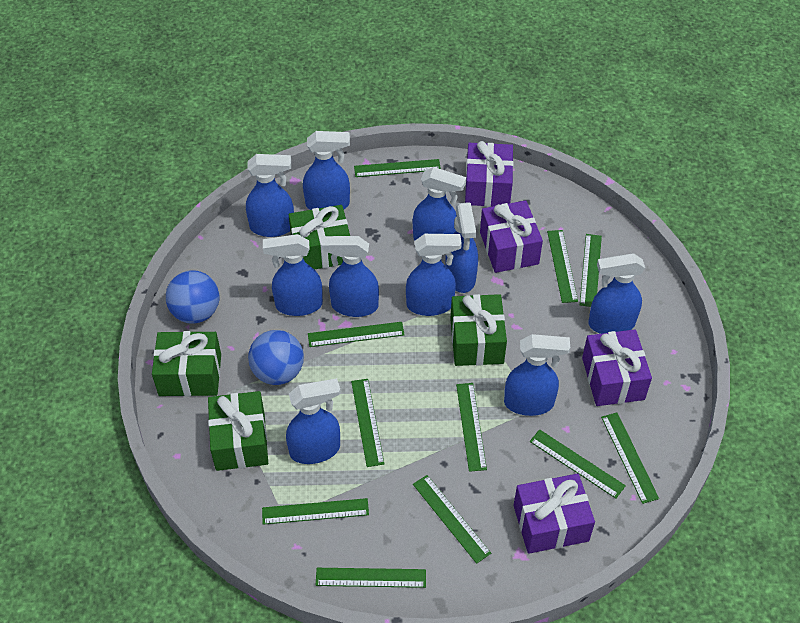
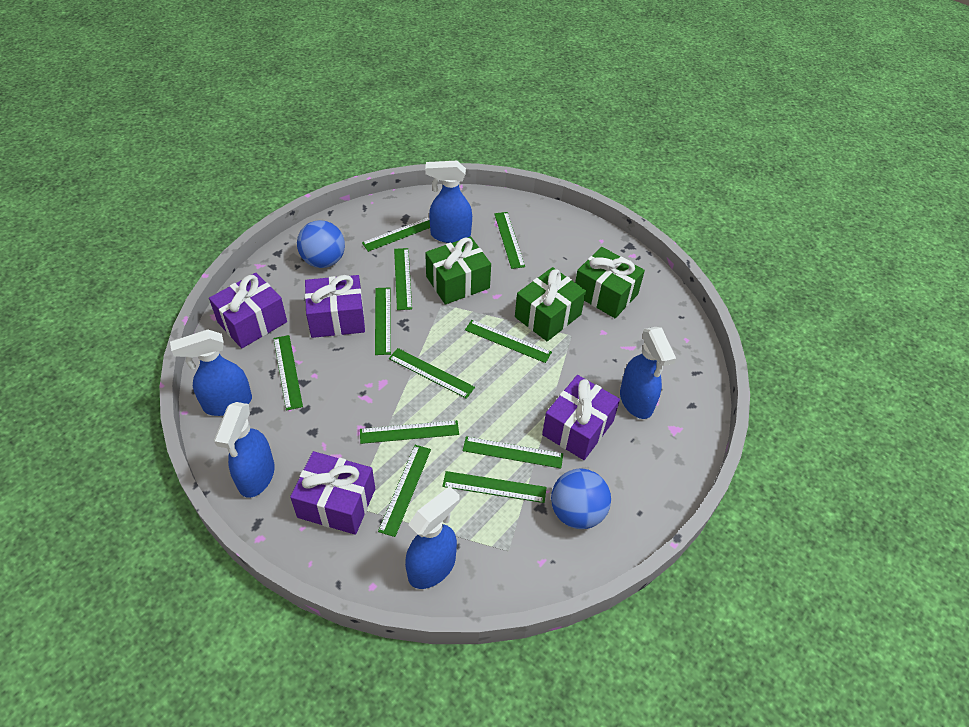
blue spray bottle: [246,154,294,237] [263,234,323,316] [286,378,341,464] [303,131,350,210] [322,236,379,317] [406,234,462,316] [413,167,466,240] [445,202,478,293] [504,334,570,416] [589,253,645,334] = 10 -> [170,329,252,416] [214,402,275,498] [405,486,460,589] [425,161,472,243] [620,327,676,419] = 5
green gift: [152,331,221,396] [208,391,268,471] [289,205,350,270] [450,294,507,366] = 4 -> [425,237,491,305] [515,267,586,341] [575,247,645,318] = 3

